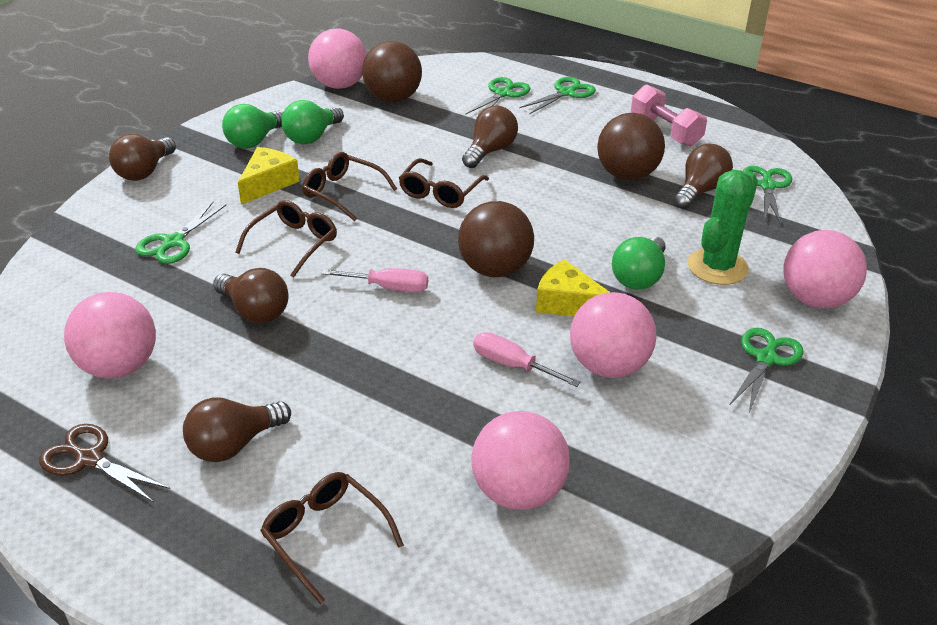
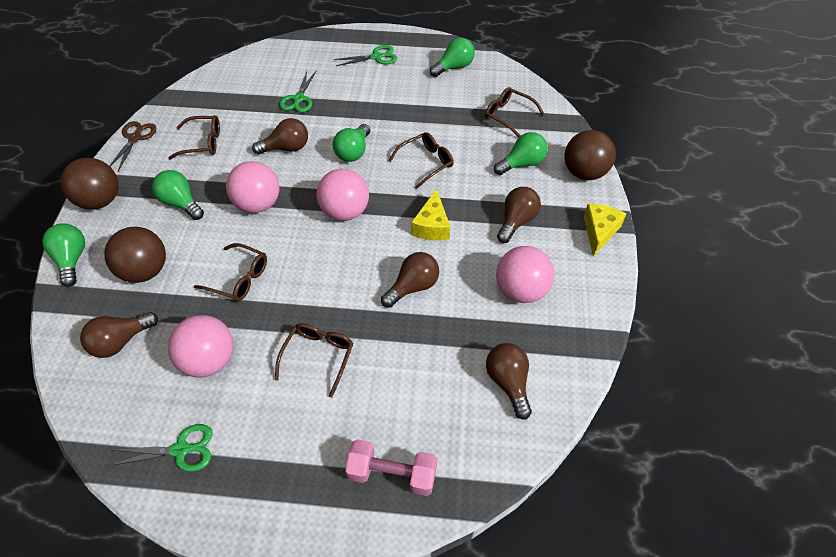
brown glasses: [235,200,337,278] [260,472,404,604] [302,152,397,221] [399,158,489,208] = 4 -> [169,115,220,160] [194,243,267,302] [275,323,353,398] [388,132,454,189] [485,87,544,137] = 5
green cactus: [688,170,758,285] = 1 -> none = 0
green light bulb: [222,104,283,149] [281,100,344,144] [612,237,666,289] = 3 -> [42,223,85,287] [152,170,204,220] [333,124,370,162] [430,38,475,77] [494,132,548,175] = 5
green scissors: [135,202,226,264] [465,77,531,115] [519,77,596,114] [730,328,804,413] [743,166,792,225] = 5 -> [109,424,213,472] [279,71,316,112] [334,45,397,66] = 3
pink ball: [64,292,156,379] [308,29,367,89] [471,411,570,510] [570,292,657,378] [783,230,867,308] = 5 -> [168,315,234,378] [226,161,279,213] [316,169,369,221] [496,246,554,303] = 4
pink screwdriver: [322,268,428,292] [473,332,581,387] = 2 -> none = 0

